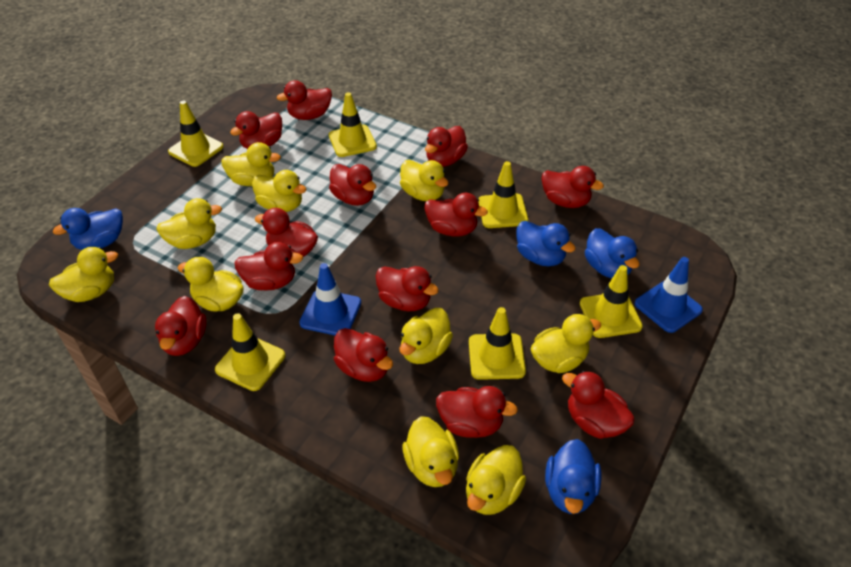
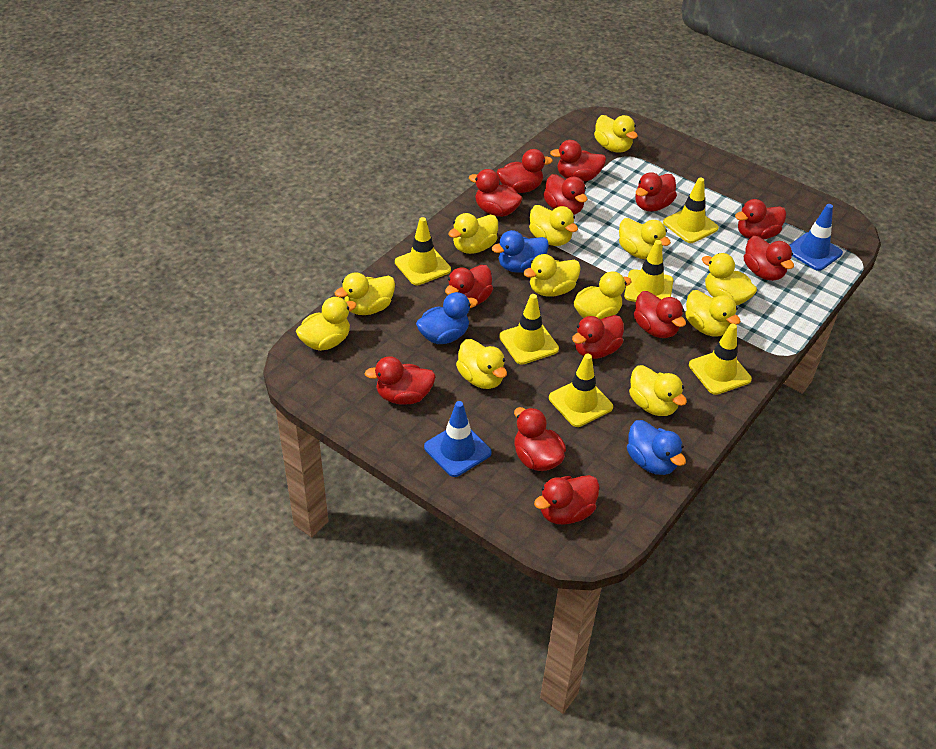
blue duck: [53,208,123,250] [516,221,576,266] [545,439,602,514] [585,228,639,278] = 4 -> [416,292,478,344] [491,230,549,273] [627,420,686,475] = 3
yellow duck: [49,247,118,302] [156,198,222,249] [178,257,244,312] [221,142,281,186] [252,170,306,212] [399,308,453,364] [400,160,449,201] [402,416,459,487] [466,445,526,515] [531,314,601,373] = 10 -> [296,297,357,351] [335,272,395,315] [448,213,498,254] [456,339,507,389] [523,254,581,297] [529,205,578,246] [574,271,632,319] [594,115,638,153] [619,218,671,260] [629,365,687,416] [685,290,741,337] [702,253,757,305] = 12

